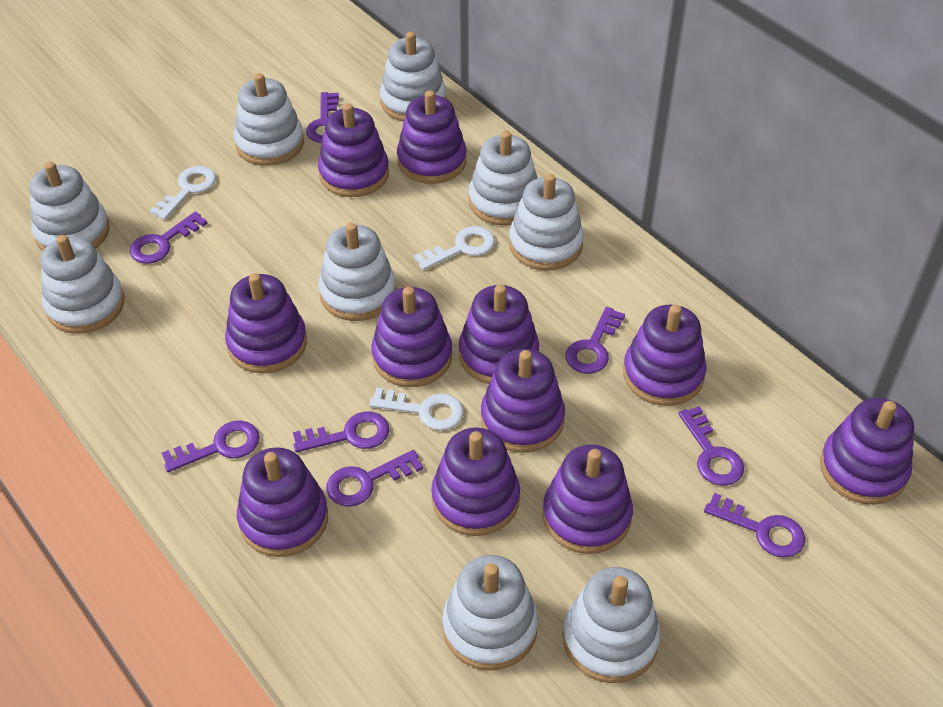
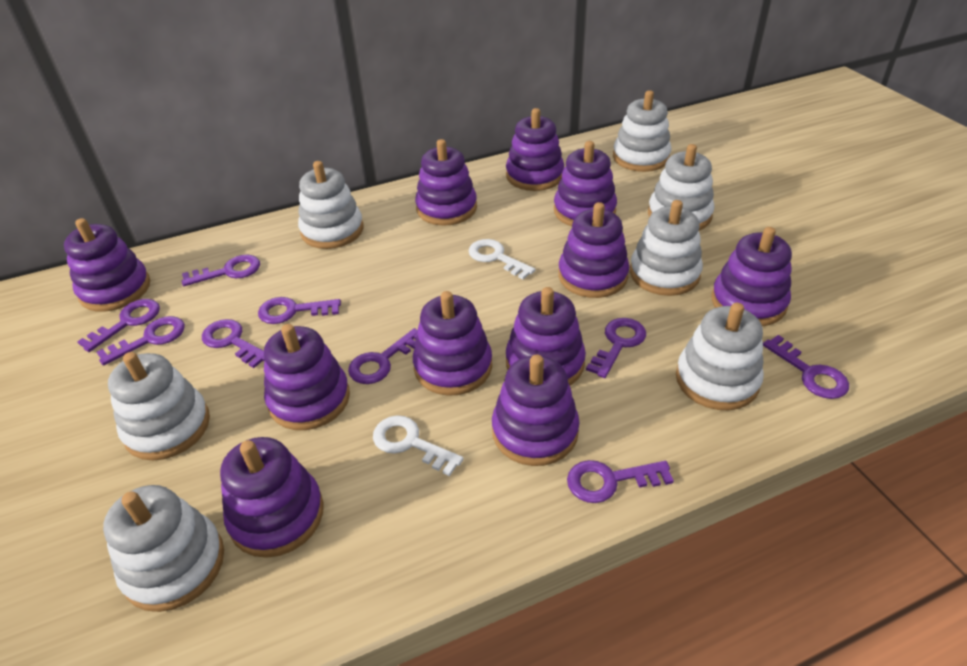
purple key: [129,212,207,264] [162,420,260,472] [293,411,390,453] [306,92,339,143] [326,450,423,507] [566,307,625,374] [678,406,744,486] [704,493,805,558] = 8 -> [77,299,160,352] [97,316,185,366] [182,255,260,286] [202,319,265,368] [258,297,341,324] [348,328,417,384] [567,460,674,503] [586,318,646,378] [763,335,849,399] = 9
white key: [150,166,216,220] [369,388,464,430] [414,226,495,270] = 3 -> [373,415,464,476] [469,239,535,280] = 2
white stacking toy: [30,162,110,251] [41,235,124,334] [234,73,304,166] [318,223,396,321] [380,32,447,122] [442,555,538,671] [469,131,537,226] [509,174,584,270] [562,567,661,683] = 9 -> [103,485,224,612] [108,352,210,460] [298,161,363,249] [613,90,671,172] [630,200,703,296] [648,144,714,231] [676,303,764,410] = 7

